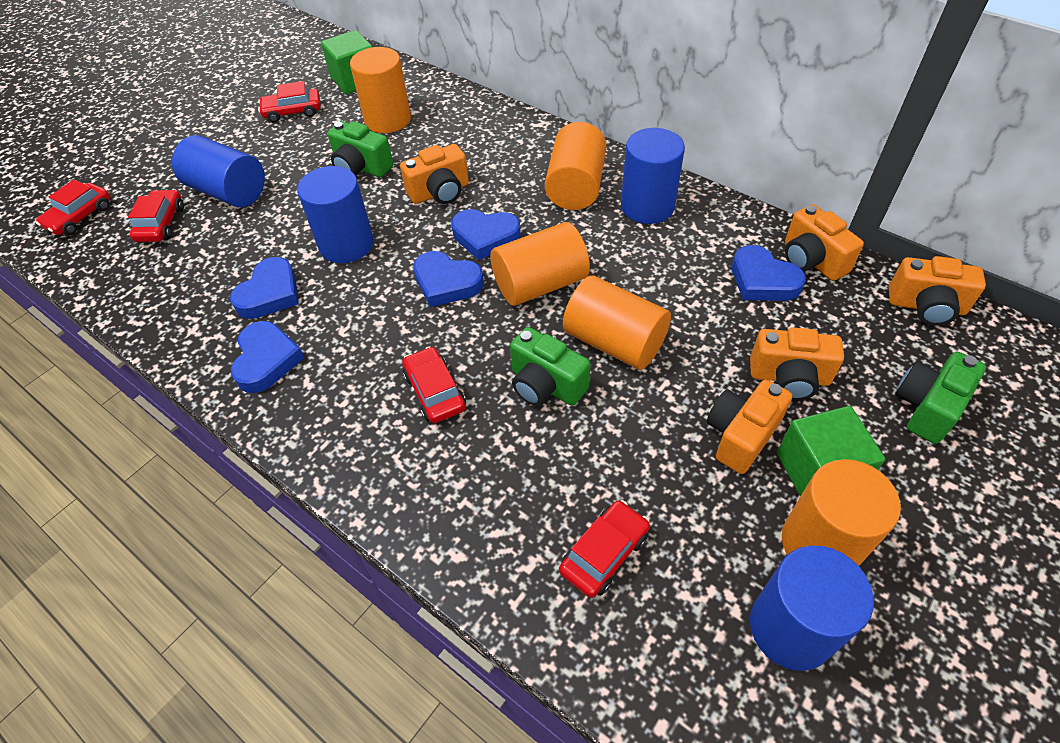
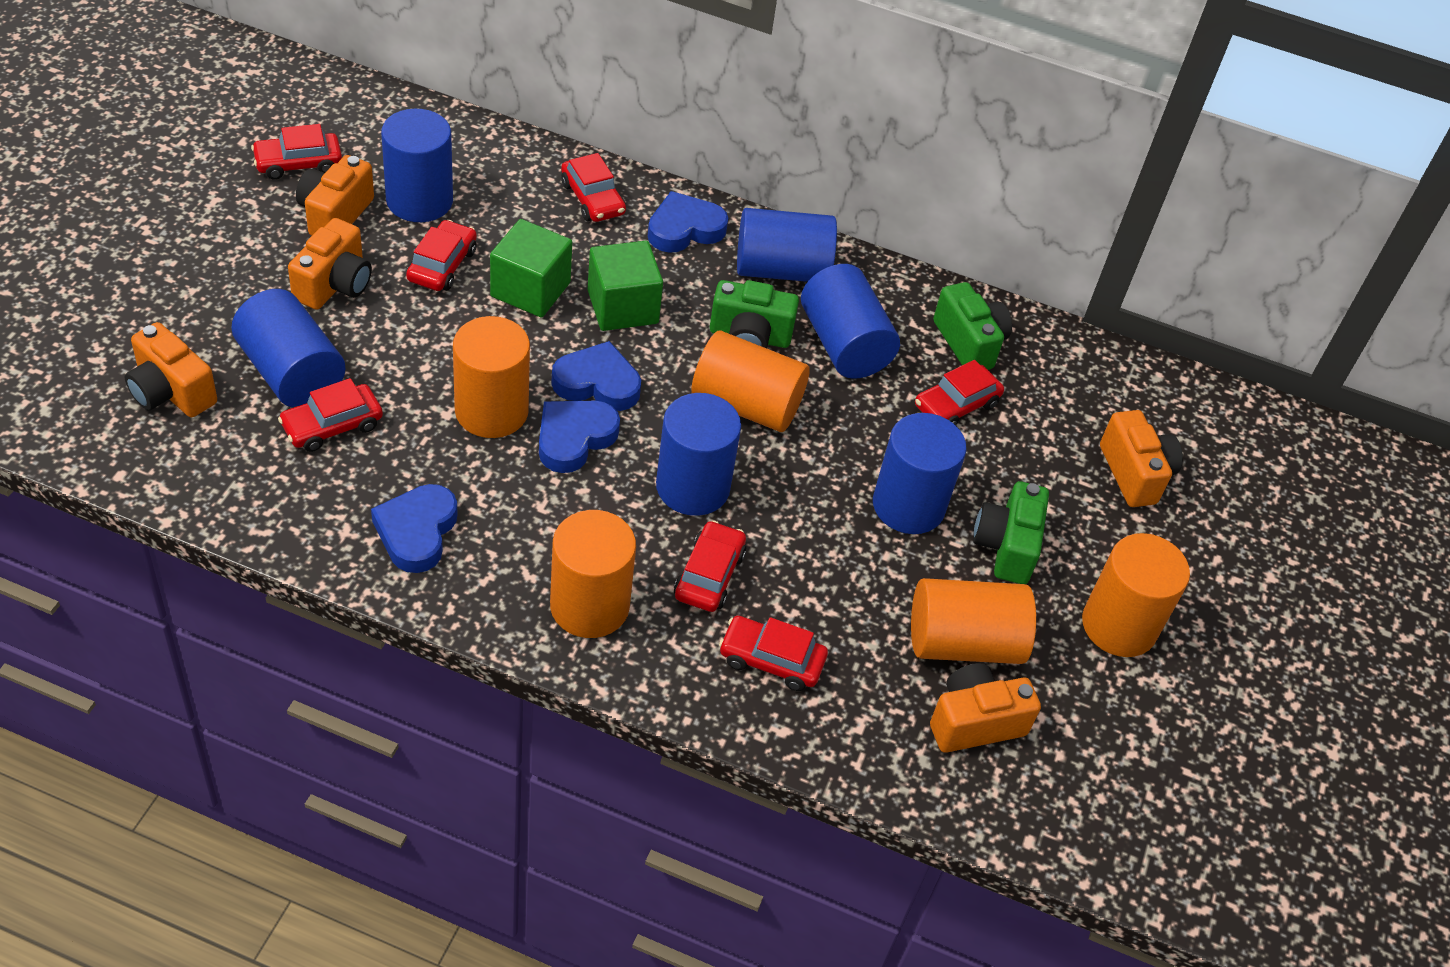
blue cylinder: [172,135,265,207] [297,166,374,263] [621,128,685,224] [750,546,874,671] = 4 -> [231,289,345,408] [381,109,453,222] [656,393,741,516] [737,208,837,282] [801,264,900,379] [873,413,967,534] = 6
blue heart: [230,257,299,319] [231,321,304,393] [413,251,484,307] [451,209,521,260] [732,245,806,301] = 5 -> [371,484,458,573] [539,401,620,473] [551,341,641,411] [648,191,728,253] = 4
red car: [36,179,110,235] [128,189,184,242] [258,81,321,122] [402,346,466,423] [559,500,650,598] = 5 -> [251,124,342,180] [278,378,383,452] [406,220,477,291] [561,153,626,222] [674,520,746,612] [719,616,828,691] [915,360,1004,425] = 7

